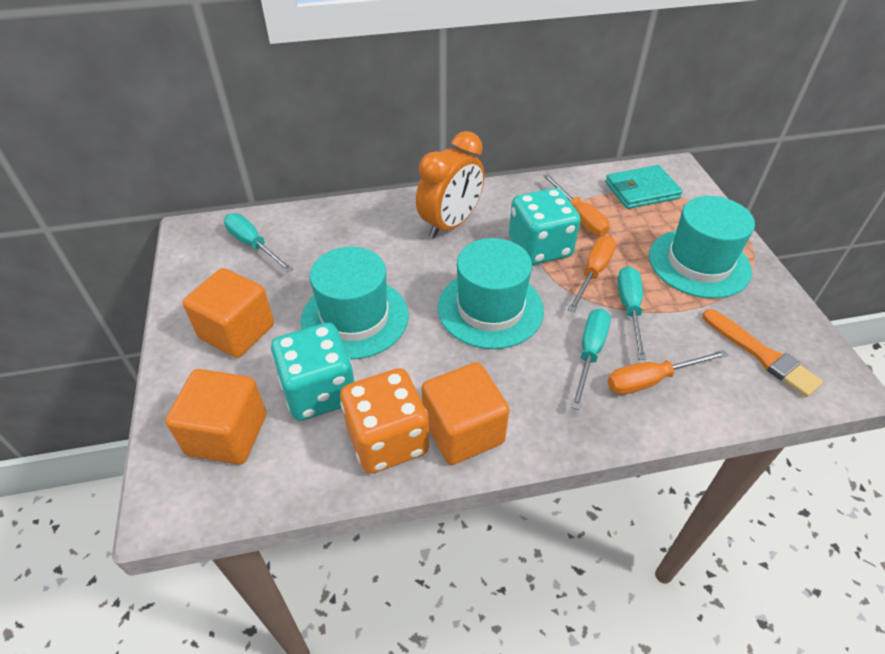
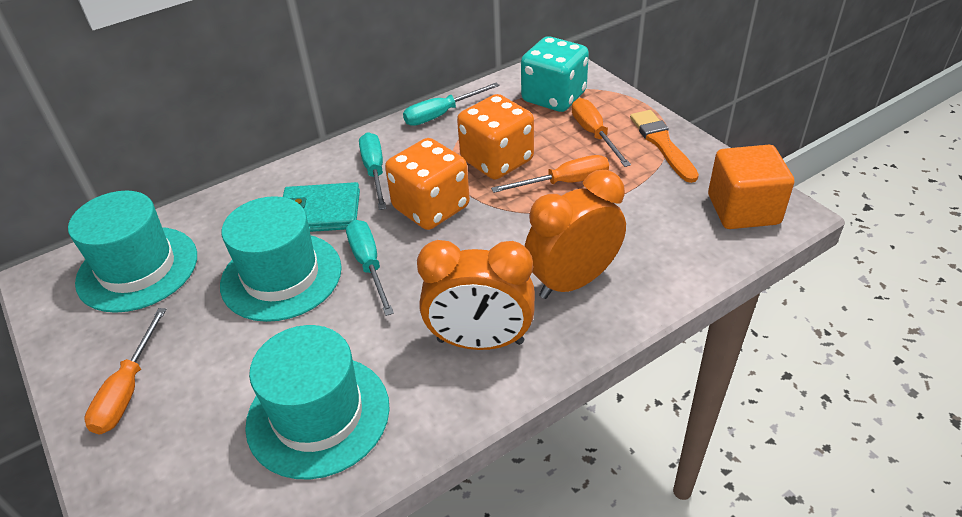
orange clock: [416,131,484,239] = 1 -> [417,240,535,350] [525,170,626,299] = 2
orange cube: [165,369,266,465] [183,268,274,358] [422,362,510,465] = 3 -> [708,145,794,229] = 1
orange dice: [340,368,429,474] = 1 -> [385,138,470,230] [457,94,534,180] = 2
turquoise dice: [271,323,355,421] [509,188,581,265] = 2 -> [521,36,589,112] = 1

